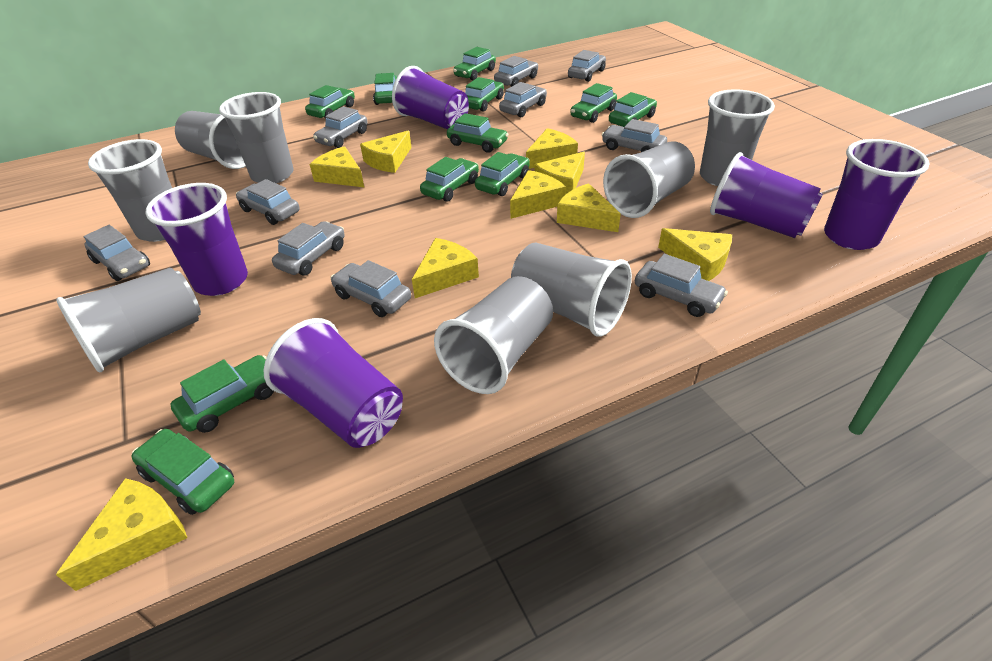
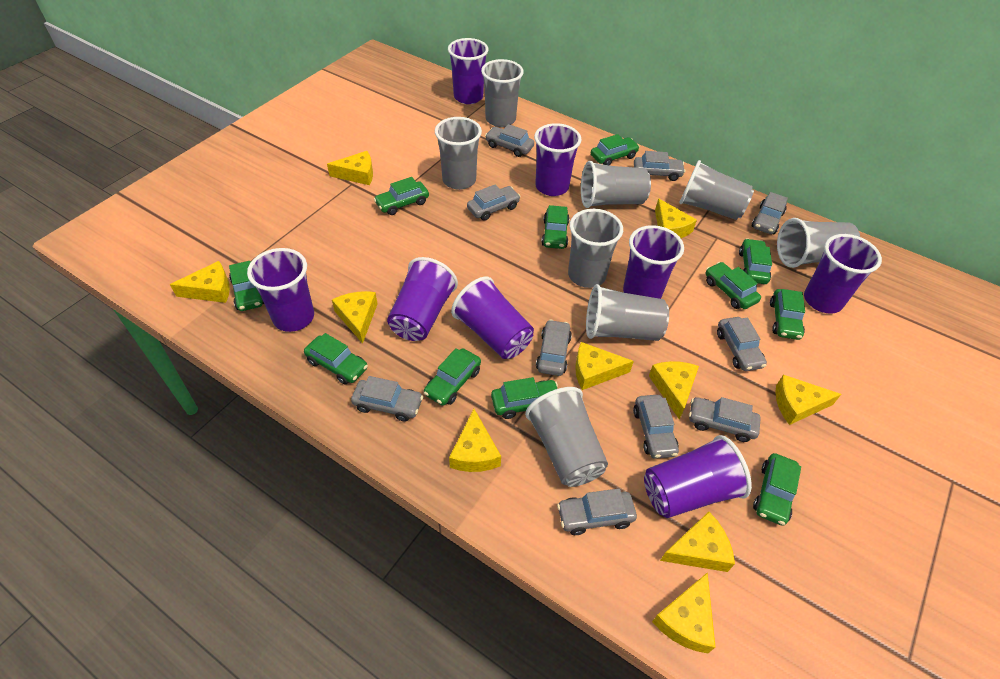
purple cup: [146,183,248,296] [264,318,403,448] [392,66,469,129] [710,152,823,238] [824,139,930,250] = 5 -> [247,248,314,332] [387,257,458,341] [448,38,488,104] [451,276,534,359] [534,123,582,196] [623,225,684,299] [644,435,752,518] [804,234,882,314] = 8
yellow cheese: [56,478,187,591] [309,146,364,187] [360,131,412,173] [412,238,479,298] [510,170,566,219] [526,128,578,169] [534,152,585,195] [557,183,621,232] [658,228,732,281] = 9 -> [170,261,230,303] [327,151,373,185] [332,291,378,344] [449,409,501,472] [575,342,634,390] [649,361,699,419] [652,572,715,653] [655,198,697,238] [660,512,735,572] [775,375,841,425] = 10

